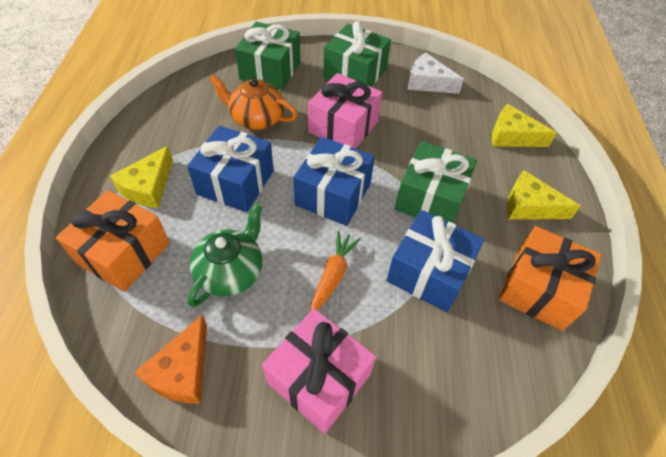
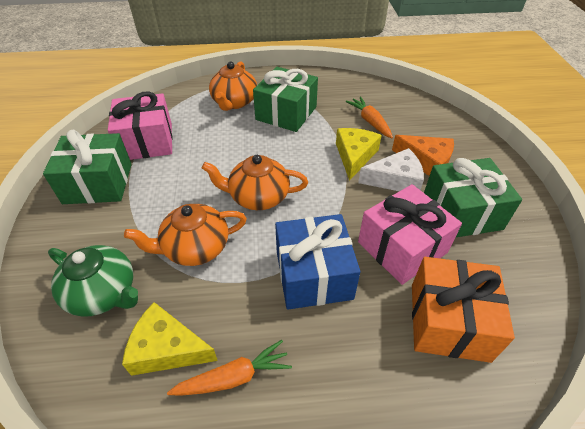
blue gift: [187,126,274,212] [293,137,375,226] [386,210,484,312] = 3 -> [275,214,361,310] = 1
orange carrot: [311,231,361,311] = 1 -> [167,340,292,396] [346,96,393,138] = 2
orange gift: [56,190,170,292] [499,226,602,331] = 2 -> [412,257,515,363] = 1
orange teapot: [209,75,297,130] = 1 -> [124,204,247,266] [202,155,308,210] [209,61,257,111] = 3
yellow cheese: [110,146,173,208] [492,104,557,147] [507,170,581,220] = 3 -> [122,302,218,376] [336,128,382,181] = 2

